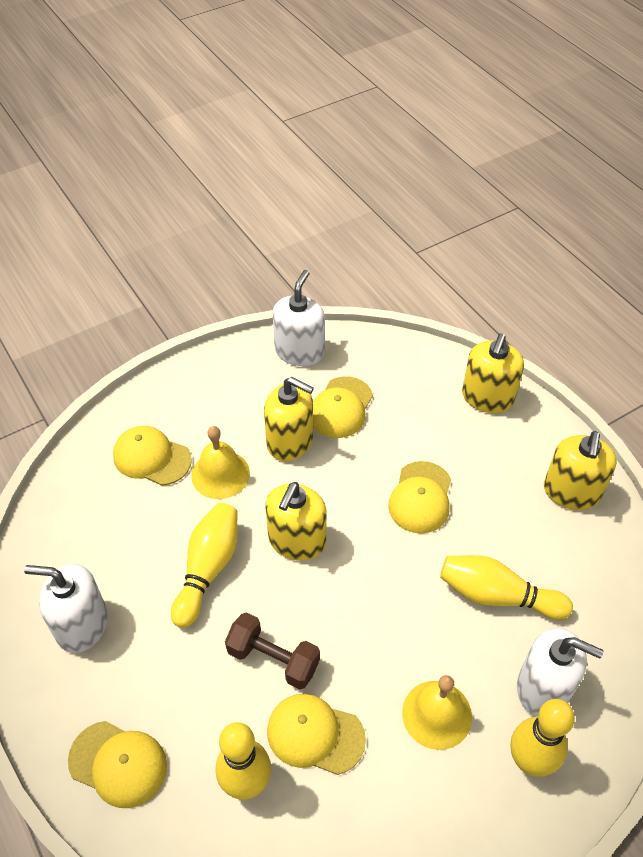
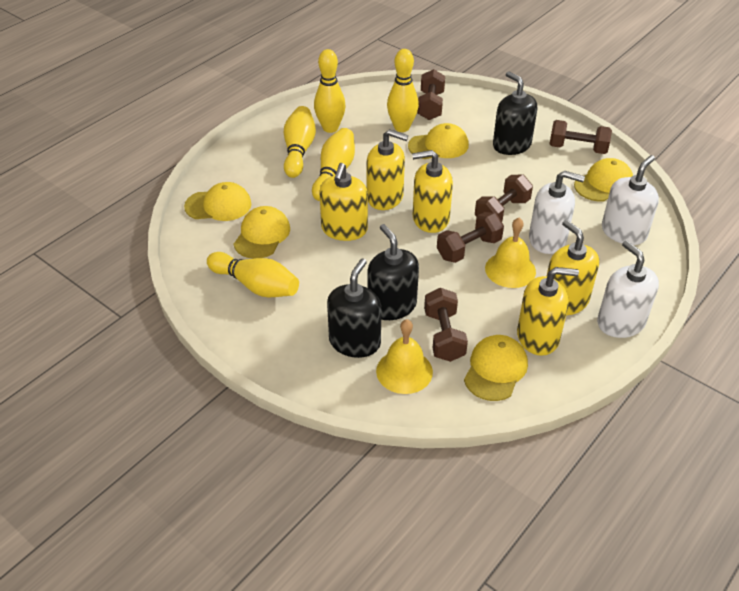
black soap dispenser: none = 0 -> [327,259,381,358] [367,224,419,320] [493,71,537,155] = 3
brown dumbbell: [225,612,320,690] = 1 -> [417,69,445,120] [424,288,468,362] [437,212,504,263] [475,174,533,222] [549,120,612,154] = 5
yellow bowling pin: [171,502,238,628] [216,722,271,800] [440,555,573,620] [511,699,575,777] = 4 -> [207,252,299,297] [284,106,316,178] [312,128,355,201] [314,49,346,133] [387,49,419,132] = 5
yellow soap dispenser: [264,377,314,461] [265,482,327,561] [462,333,524,413] [544,431,617,510] = 4 -> [319,163,368,241] [367,129,408,210] [412,150,453,233] [517,267,579,356] [546,220,599,315] = 5

